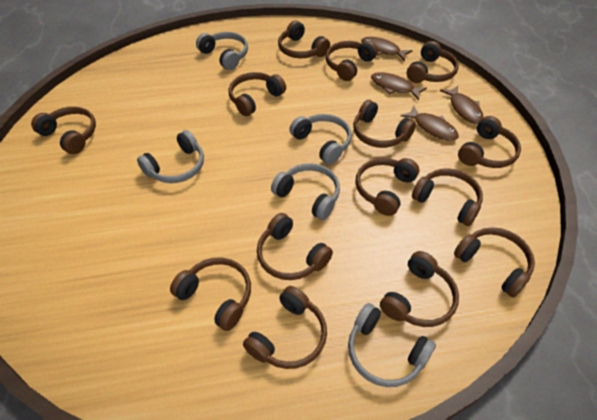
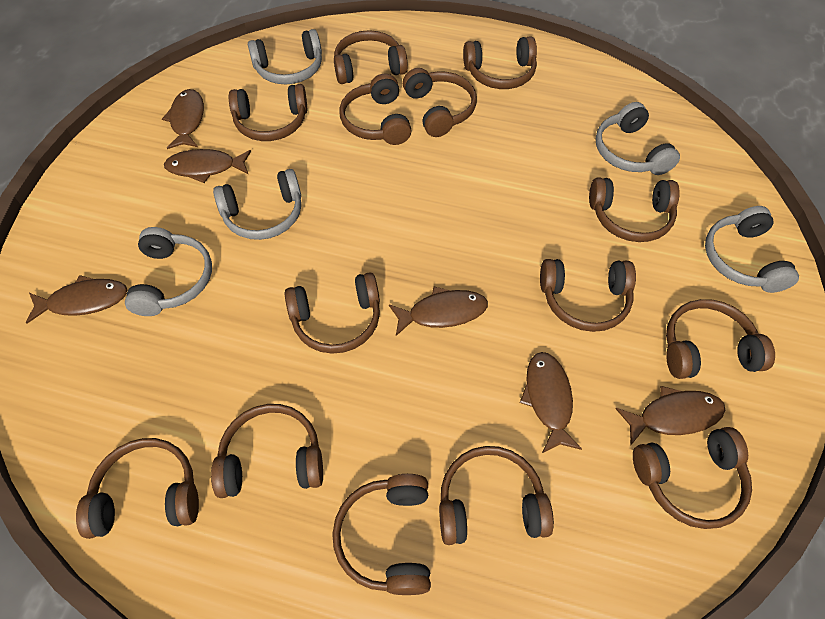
brown fish: [361,37,413,61] [371,72,427,100] [401,106,459,141] [440,86,484,124] = 4 -> [26,275,127,323] [162,89,204,149] [164,149,251,183] [389,287,488,336] [520,352,582,453] [616,386,725,445] = 6

